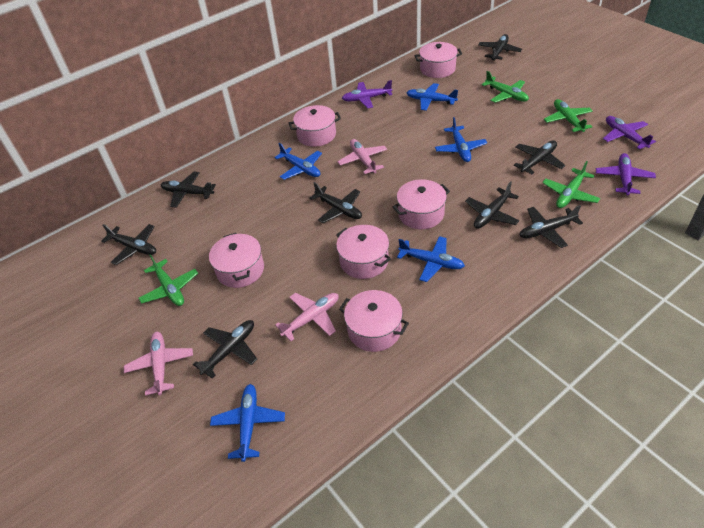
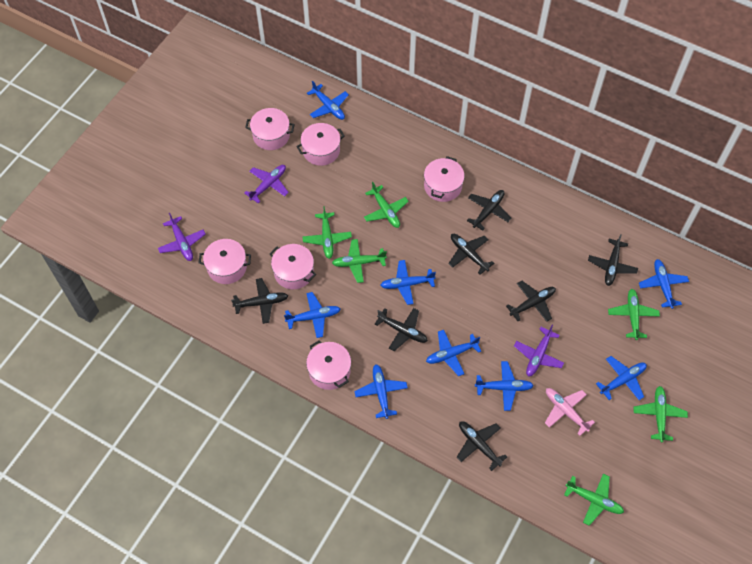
black plane: [101,224,156,265] [161,171,216,208] [193,320,257,379] [309,182,362,223] [465,181,520,229] [478,34,522,61] [514,140,566,174] [519,205,583,248] = 8 -> [231,278,288,324] [375,308,428,351] [448,234,495,275] [457,421,507,471] [467,190,511,230] [506,281,556,322] [588,234,638,286] = 7
blue plane: [210,384,285,462] [274,143,322,180] [397,236,465,282] [406,83,458,111] [435,117,487,162] = 5 -> [284,292,340,338] [307,81,349,120] [354,364,408,419] [380,260,436,305] [426,330,481,376] [475,361,534,411] [596,356,647,400] [639,259,689,309] = 8
green plane: [138,254,198,306] [481,71,529,103] [542,161,600,208] [544,99,593,132] = 4 -> [302,206,352,259] [332,239,387,283] [364,182,409,228] [564,474,624,526] [608,289,660,340] [634,386,688,442] = 6
pink plane: [124,332,193,396] [275,293,339,341] [337,139,387,174] = 3 -> [545,388,595,436] = 1

